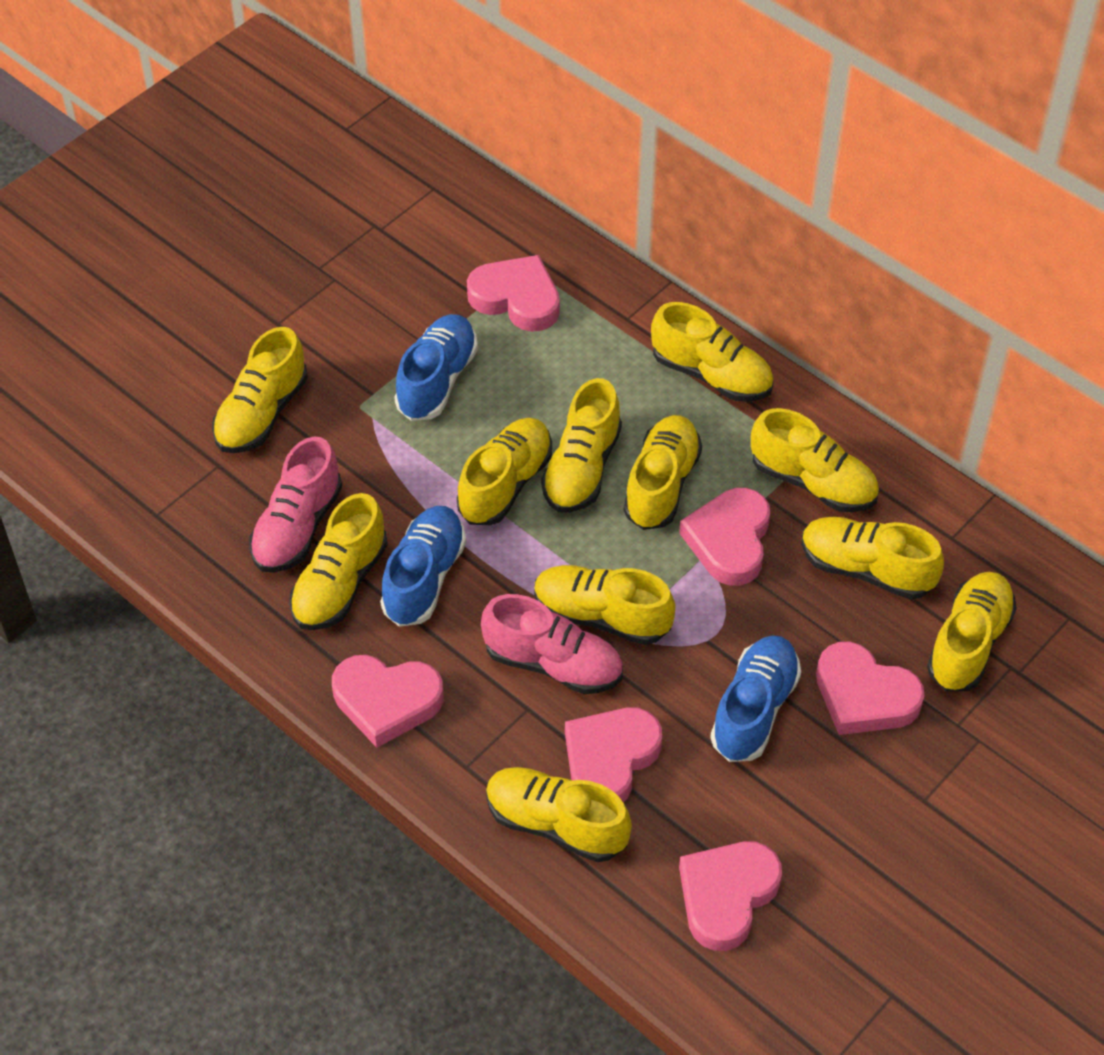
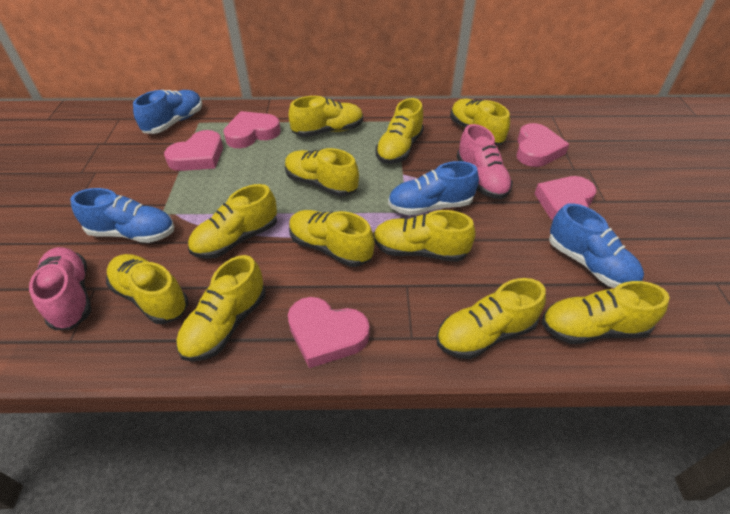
blue shoe: [380,506,466,627] [394,314,478,421] [710,635,801,762] = 3 -> [70,188,174,243] [133,90,202,134] [388,161,479,215] [549,203,644,288] = 4
pink heart: [332,655,444,748] [467,255,560,332] [565,708,662,802] [679,488,770,586] [679,841,782,951] [816,642,925,735] = 6 -> [164,130,223,171] [224,111,281,148] [288,297,370,368] [516,123,569,167] [535,176,596,220] = 5

